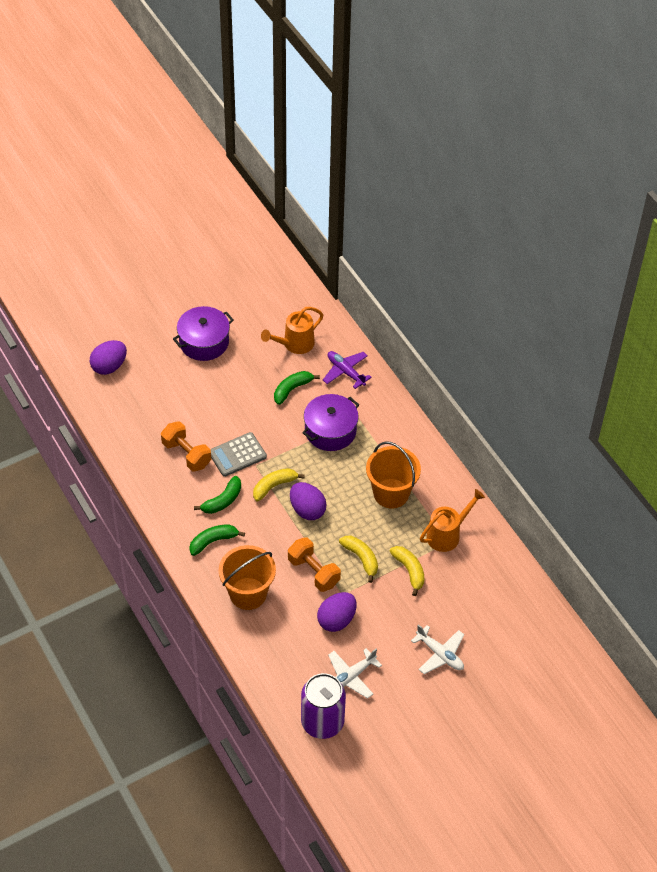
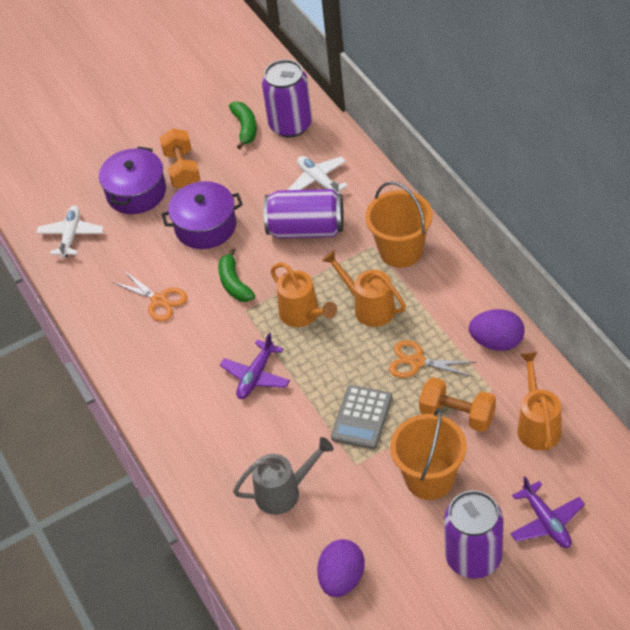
green banana: [189,525,245,556] [194,476,241,514] [274,371,320,405] = 3 -> [218,248,255,302] [229,102,257,149] = 2
grey watering can: none = 0 -> [233,437,334,515] = 1
orange scissors: none = 0 -> [112,271,188,321] [389,340,477,378] = 2
orange watering can: [261,307,323,354] [420,489,485,552] = 2 -> [270,262,337,327] [322,250,406,327] [517,352,562,451] = 3
purple can: [301,673,346,739] = 1 -> [262,59,312,138] [264,189,344,238] [444,490,503,579] = 3
purple egg: [90,340,127,375] [290,482,327,520] [317,592,356,632] = 3 -> [317,539,365,597] [469,309,524,351] = 2
purple plane: [323,351,372,389] = 1 -> [220,332,290,399] [510,476,585,548] = 2
yellow banana: [253,468,305,501] [339,536,378,583] [389,546,424,596] = 3 -> none = 0

